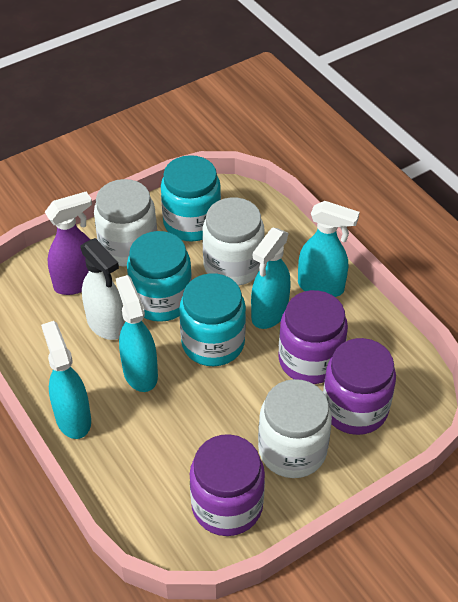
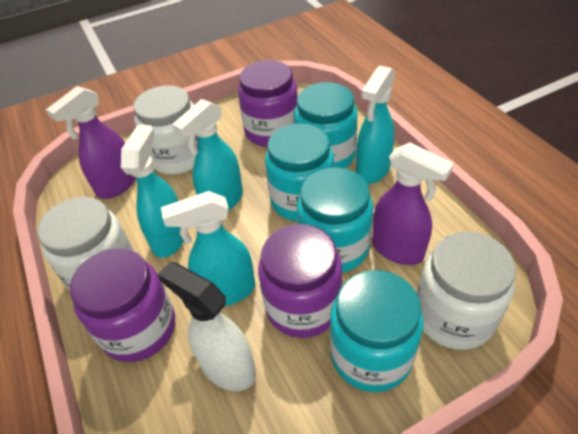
purple spray bottle: [45,191,92,295] = 1 -> [46,86,136,199] [372,142,454,265] = 2
turquoise jar: [127,231,192,322] [161,155,221,242] [179,273,246,366] = 3 -> [265,123,334,221] [294,82,358,168] [297,167,373,273] [330,270,423,392] = 4

